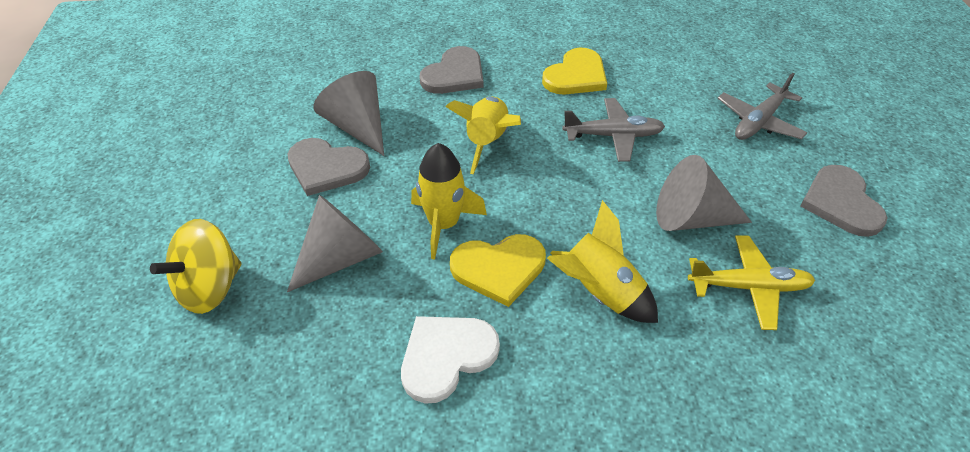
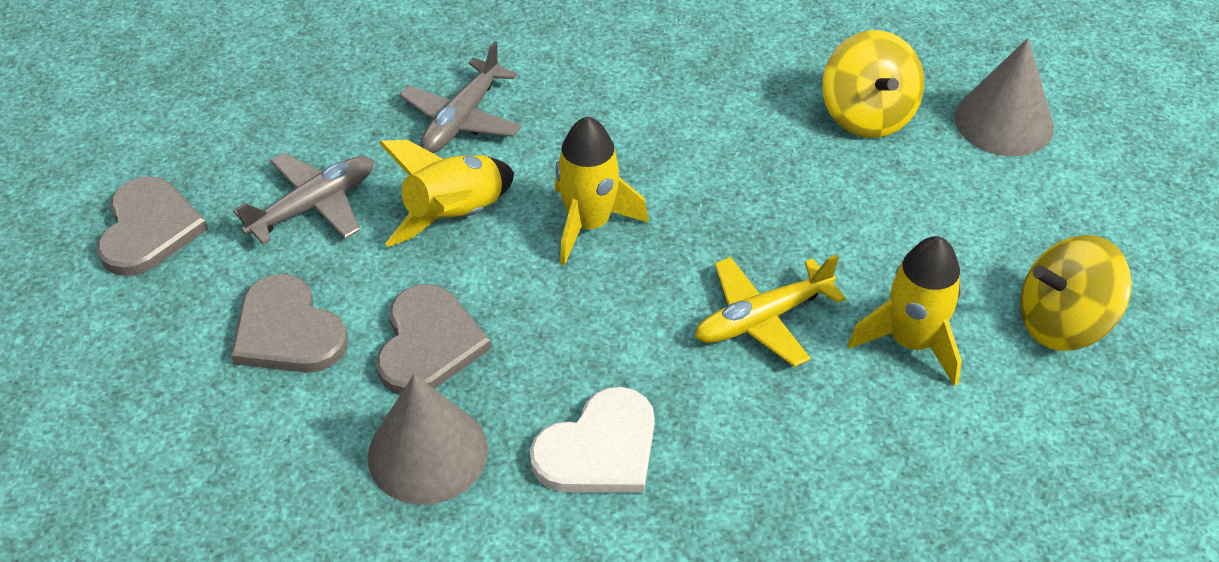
grey cone: [287,195,383,292] [313,71,384,156] [656,155,752,231] = 3 -> [368,374,488,505] [954,38,1054,156] = 2
yellow heart: [450,234,546,307] [542,48,607,94] = 2 -> none = 0
yellow spinning top: [150,219,242,314] = 1 -> [822,30,924,138] [1020,235,1132,351] = 2

